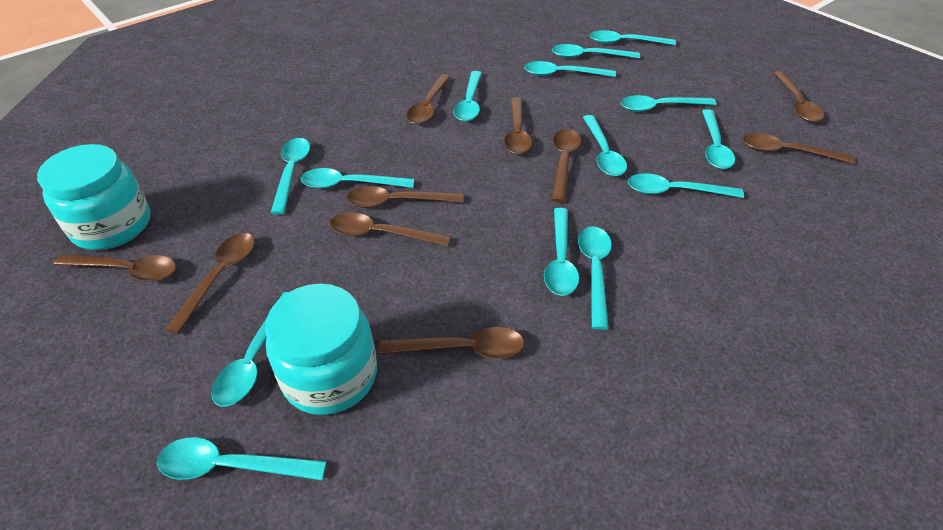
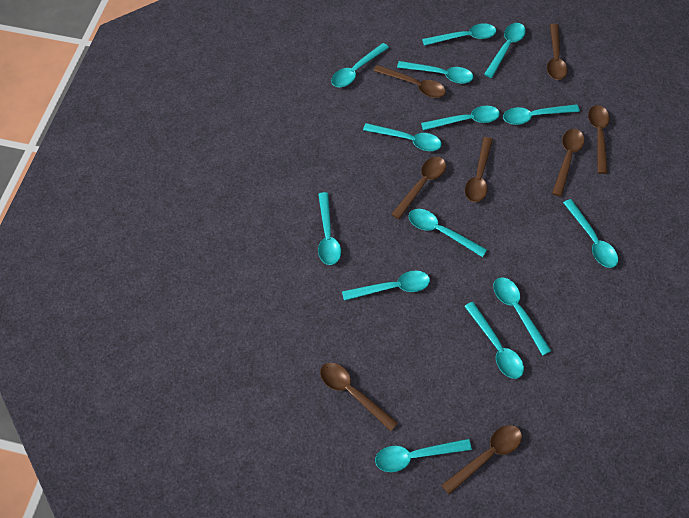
brown spoon: [54,254,176,282] [165,233,255,334] [330,212,451,246] [346,186,463,208] [379,327,525,359] [406,74,450,125] [504,97,532,155] [551,129,581,202] [742,133,855,164] [773,71,824,122] = 10 -> [320,363,398,431] [374,65,446,98] [391,157,446,219] [441,425,522,494] [465,137,493,202] [547,24,567,80] [552,129,584,197] [588,105,610,174] = 8
turquoise jar: [37,144,150,250] [265,284,377,415] = 2 -> none = 0

